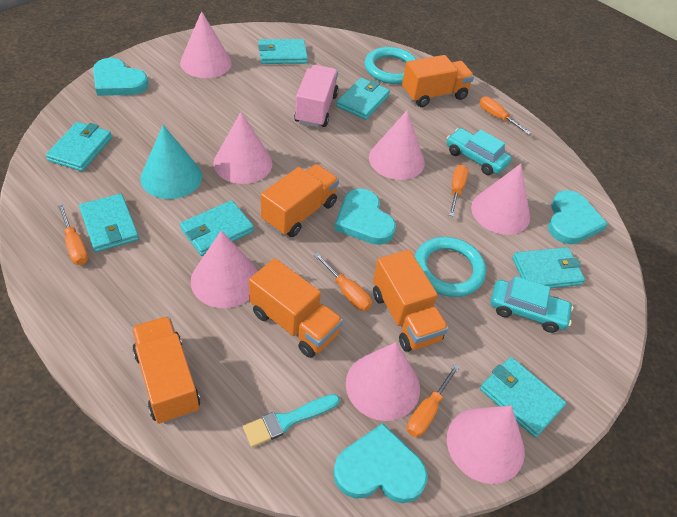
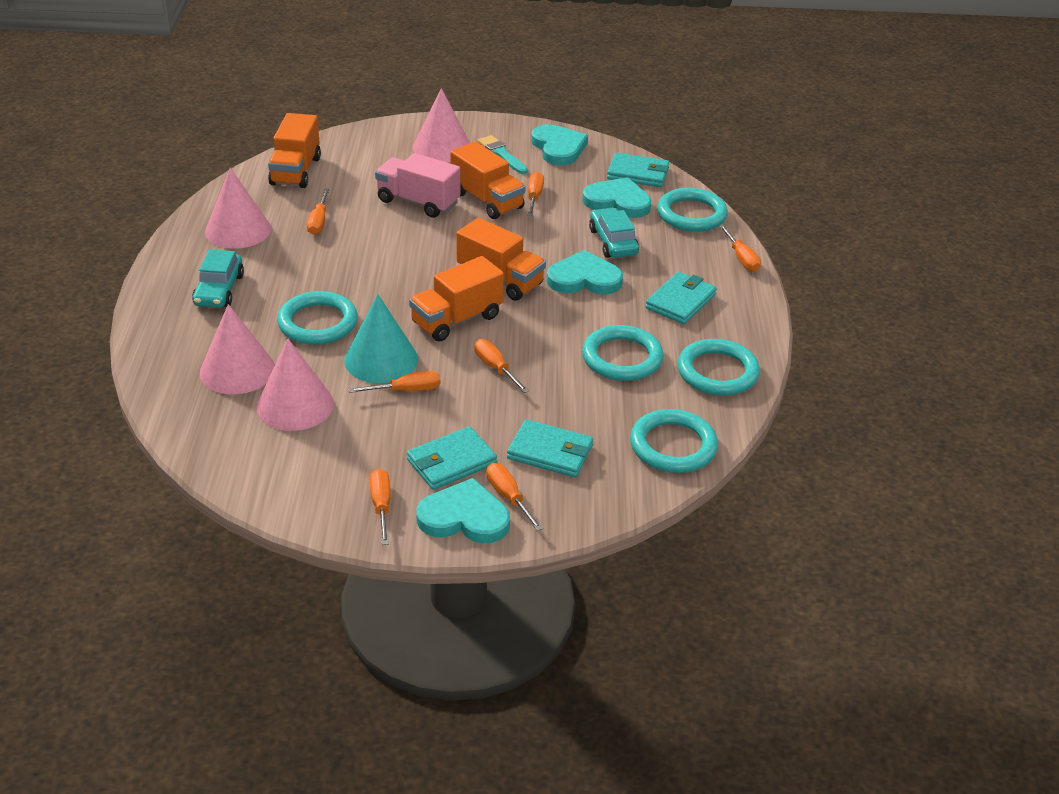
orange screwdriver: [58,205,88,265] [314,253,372,311] [407,364,460,437] [449,165,469,216] [479,96,531,135] = 5 -> [307,189,329,235] [349,371,440,393] [370,469,390,545] [474,339,529,393] [486,463,543,531] [528,172,544,216] [719,225,761,272] = 7
orange truck: [131,316,200,424] [249,258,343,358] [261,164,339,237] [373,250,449,352] [402,55,474,107] = 5 -> [268,113,321,188] [409,256,504,342] [450,141,525,219] [456,218,546,301] = 4
pink cone: [180,11,232,78] [191,230,258,308] [213,112,272,184] [346,342,420,421] [369,110,425,180] [447,406,525,484] [471,164,530,235] = 7 -> [200,304,275,394] [205,168,271,249] [256,339,334,431] [413,88,470,162] = 4
turquoise ring: [365,47,417,84] [414,237,486,297] = 2 -> [277,291,358,345] [582,325,664,381] [630,409,718,473] [657,188,728,232] [678,339,760,396] = 5
turquoise wallet: [46,122,112,171] [79,194,139,252] [180,200,254,256] [258,39,308,64] [336,78,390,120] [480,357,566,438] [512,247,585,288] = 7 -> [407,426,497,490] [507,419,593,477] [607,153,669,187] [645,272,717,324] = 4

